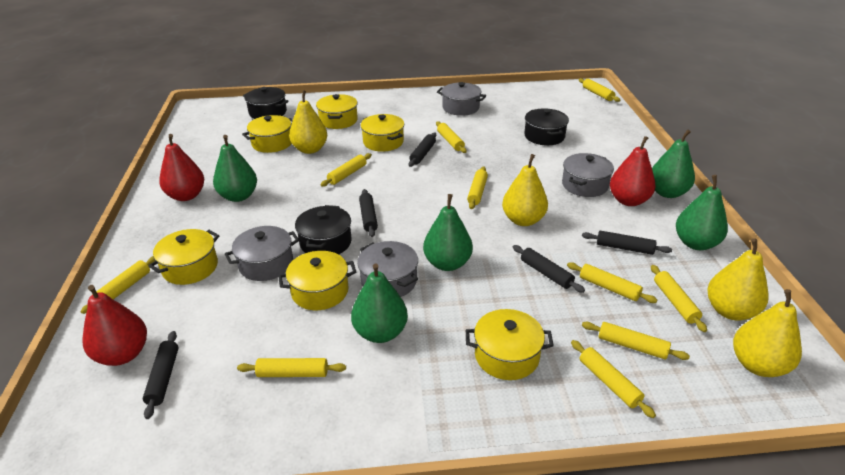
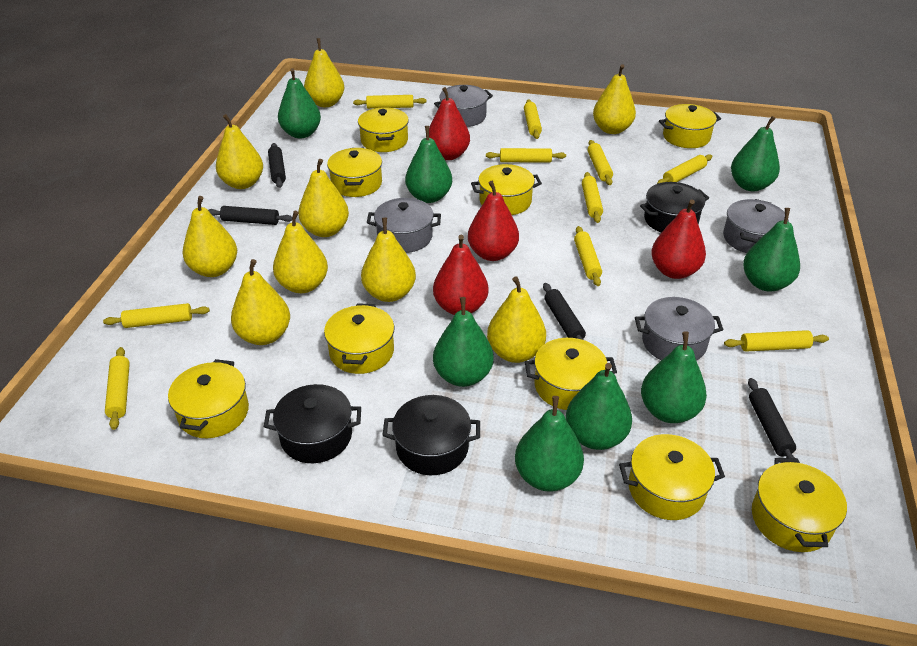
black rolling pin: [143,331,178,419] [359,189,378,237] [408,133,436,167] [513,245,585,293] [582,231,672,255] = 5 -> [208,206,292,225] [268,143,286,188] [543,283,586,340] [748,378,796,458] = 4
green pear: [213,135,257,202] [351,263,408,343] [423,194,473,271] [652,129,695,198] [676,175,728,250] = 5 -> [278,68,321,138] [405,126,452,203] [433,297,494,387] [515,396,584,492] [566,363,632,450] [641,331,707,423] [731,116,780,191] [743,208,800,291] = 8
red pear: [82,285,147,366] [159,134,204,201] [610,136,655,206] = 3 -> [429,87,470,160] [433,235,489,315] [468,181,519,261] [651,200,706,279] = 4
yellow pear: [289,90,327,154] [502,154,548,226] [707,238,769,321] [733,289,802,377] = 4 -> [183,196,237,277] [216,114,263,189] [231,259,290,345] [273,211,328,293] [298,159,349,237] [304,38,344,107] [361,218,416,302] [487,276,546,363] [593,64,636,134] = 9
yellow pot: [148,229,219,285] [242,115,293,153] [278,251,356,310] [316,94,358,129] [360,114,404,152] [466,309,554,380] = 6 -> [168,359,249,438] [324,303,394,374] [327,148,382,197] [358,107,409,152] [471,164,542,215] [525,338,617,410] [619,434,725,520] [659,104,721,148] [752,458,847,552] = 9

